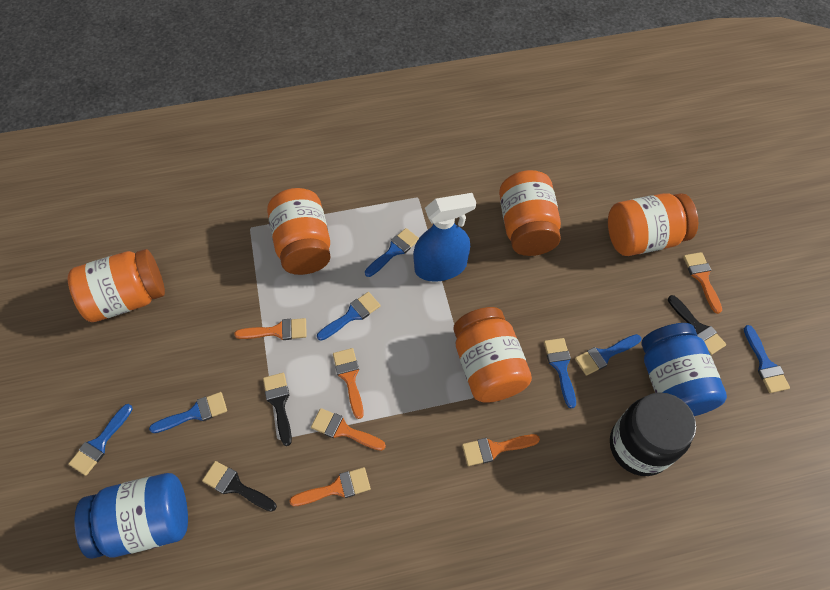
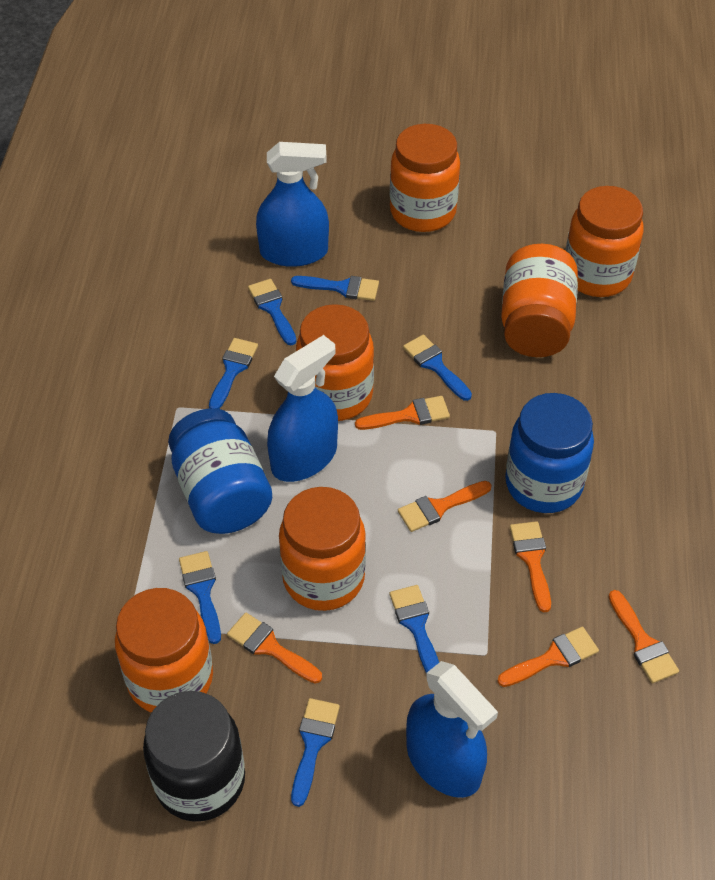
black brush: [202,461,277,512] [263,373,292,446] [668,295,726,355] = 3 -> none = 0
blue spray bottle: [413,193,476,282] = 1 -> [256,142,329,267] [267,335,338,482] [406,661,498,798] = 3
orange jar: [68,249,165,322] [267,188,331,275] [453,307,532,403] [499,170,561,256] [608,193,698,256] = 5 -> [115,588,213,713] [279,487,366,611] [296,304,374,421] [390,124,460,232] [501,244,578,357] [565,186,644,297] = 6

